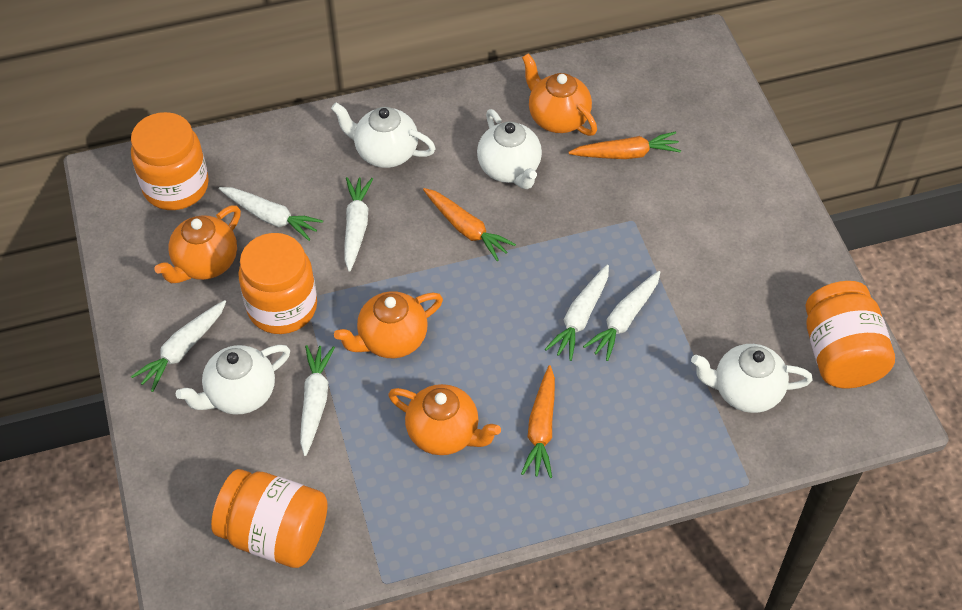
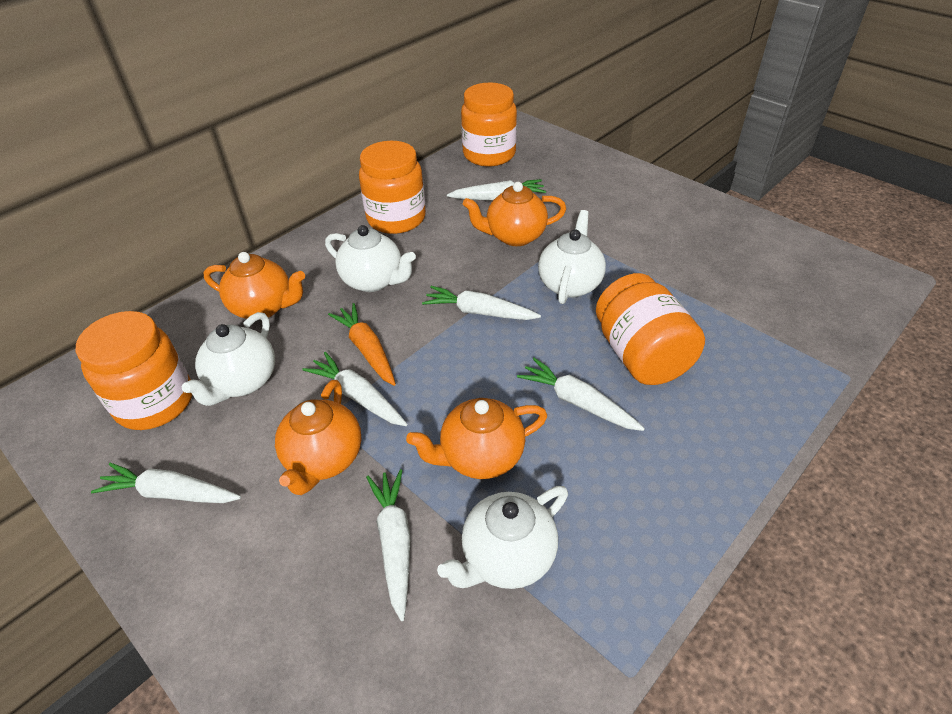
orange carrot: [423,188,516,261] [521,365,555,478] [568,131,681,159] = 3 -> [328,303,396,386] = 1

